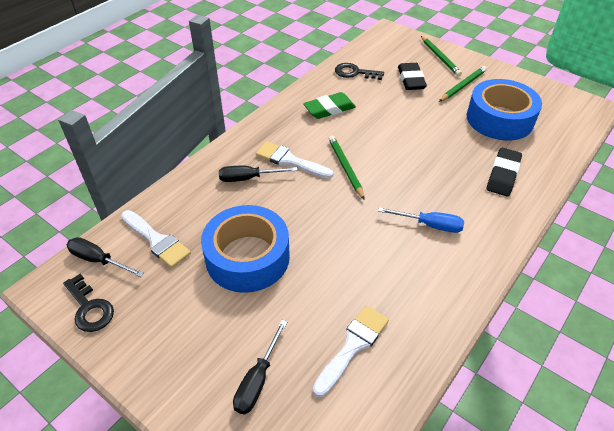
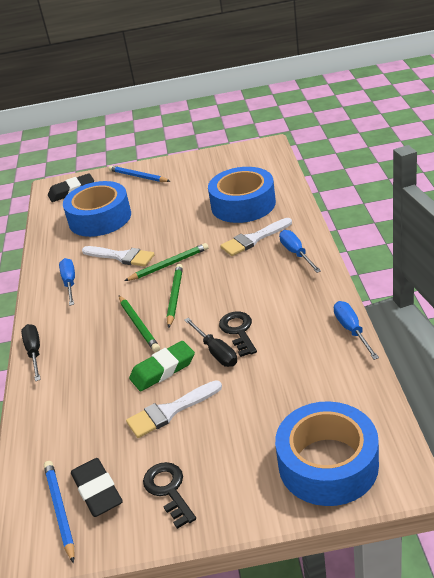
black screwdriver: [67,237,143,277] [219,166,298,182] [233,320,287,414] = 3 -> [21,324,41,381] [184,318,237,367] = 2
blue pencil: none = 0 -> [44,461,75,563] [109,165,170,182] = 2
blue screwdriver: [378,207,464,233] = 1 -> [59,258,75,306] [279,230,321,273] [334,301,379,360] = 3
blue tape: [201,205,290,293] [467,79,542,141] = 2 -> [63,181,131,237] [208,167,276,223] [275,401,379,506] = 3

